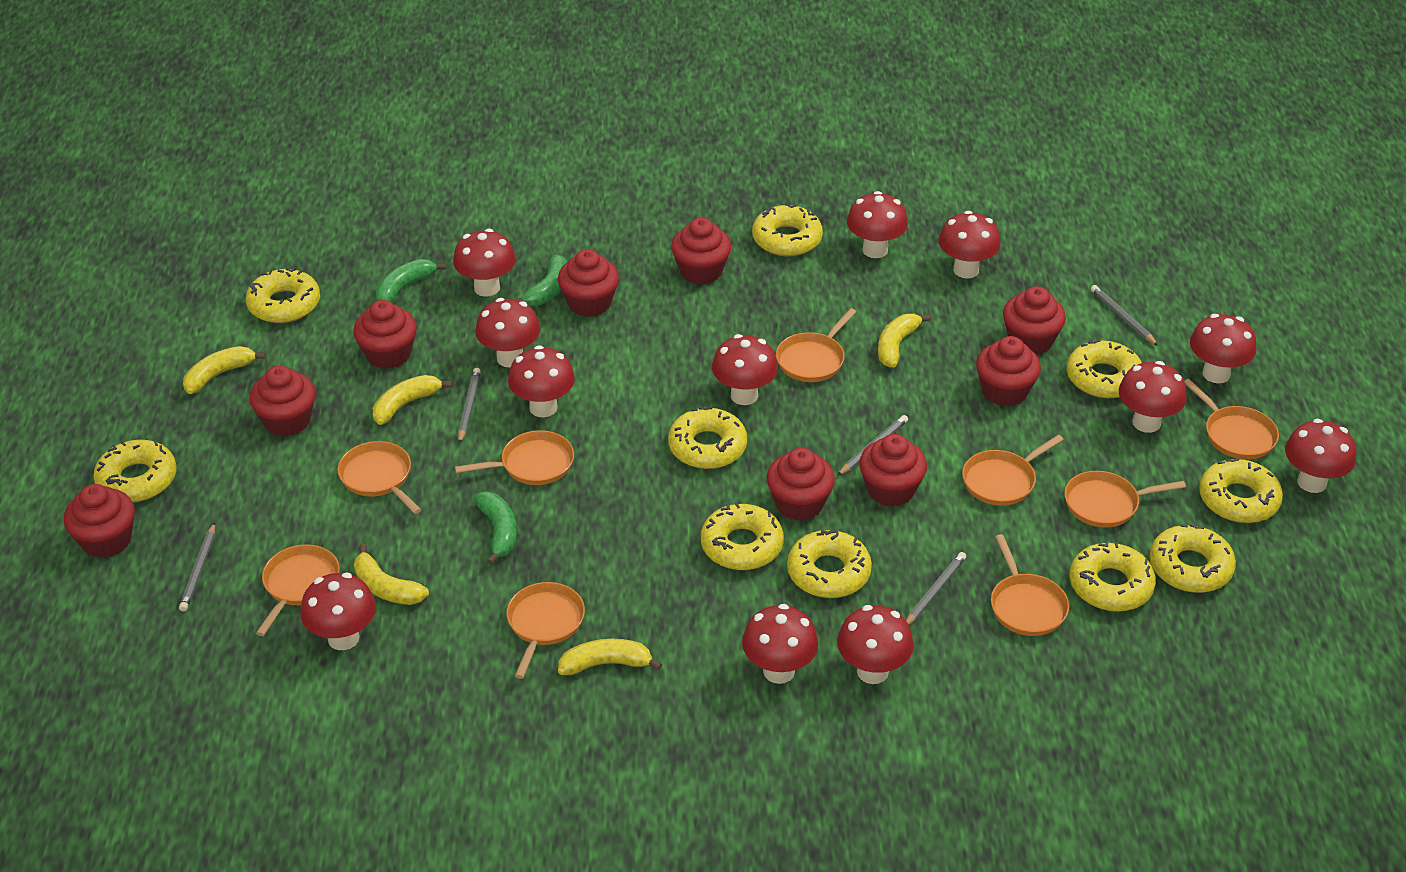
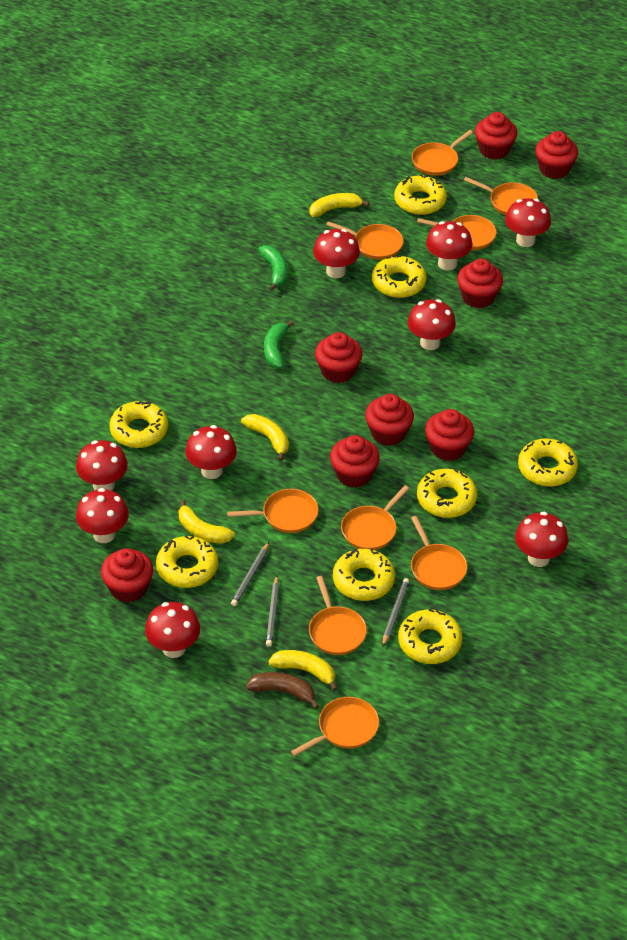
brown banana: none = 0 -> [246,672,319,709] = 1
green banana: [376,259,446,302] [473,491,517,565] [516,254,567,306] = 3 -> [258,245,288,291] [264,320,294,368] = 2
grey pencil: [179,523,215,611] [458,368,481,444] [837,415,908,476] [906,552,966,625] [1091,285,1158,346] = 5 -> [231,542,269,606] [266,576,279,647] [382,578,409,646] = 3
red cupcake: [64,484,135,558] [249,366,316,437] [353,300,417,369] [558,249,619,317] [671,218,731,285] [767,448,835,521] [859,434,927,507] [976,336,1041,406] [1003,286,1066,355] = 9 -> [101,548,153,603] [315,332,362,383] [330,435,380,488] [365,394,414,446] [425,409,474,461] [457,259,503,308] [475,112,517,159] [535,131,578,179] = 8
red mushroom: [300,573,376,650] [453,229,516,297] [475,298,540,368] [508,345,575,417] [712,334,778,405] [742,604,818,684] [837,605,914,684] [847,191,908,258] [939,211,1001,278] [1119,361,1187,433] [1190,314,1257,384] [1285,419,1356,493] = 12 -> [76,440,128,491] [76,488,129,543] [145,602,200,658] [185,425,237,479] [313,229,360,278] [408,299,456,350] [426,221,472,270] [505,198,551,247] [515,512,568,567] = 9
yellow banana: [183,346,266,394] [354,544,429,605] [373,375,452,425] [558,639,662,675] [878,314,931,368] = 5 -> [179,499,235,544] [241,414,289,461] [268,650,338,691] [310,193,369,217] = 4
yellow donut: [93,440,177,502] [246,268,320,323] [668,407,747,469] [701,503,784,570] [752,203,823,257] [787,529,872,598] [1067,340,1142,398] [1070,541,1156,612] [1150,524,1236,593] [1199,458,1283,523] = 10 -> [109,400,168,448] [156,535,218,588] [333,549,395,601] [372,255,427,298] [394,174,447,215] [398,609,462,664] [417,469,477,518] [518,438,578,487] = 8

